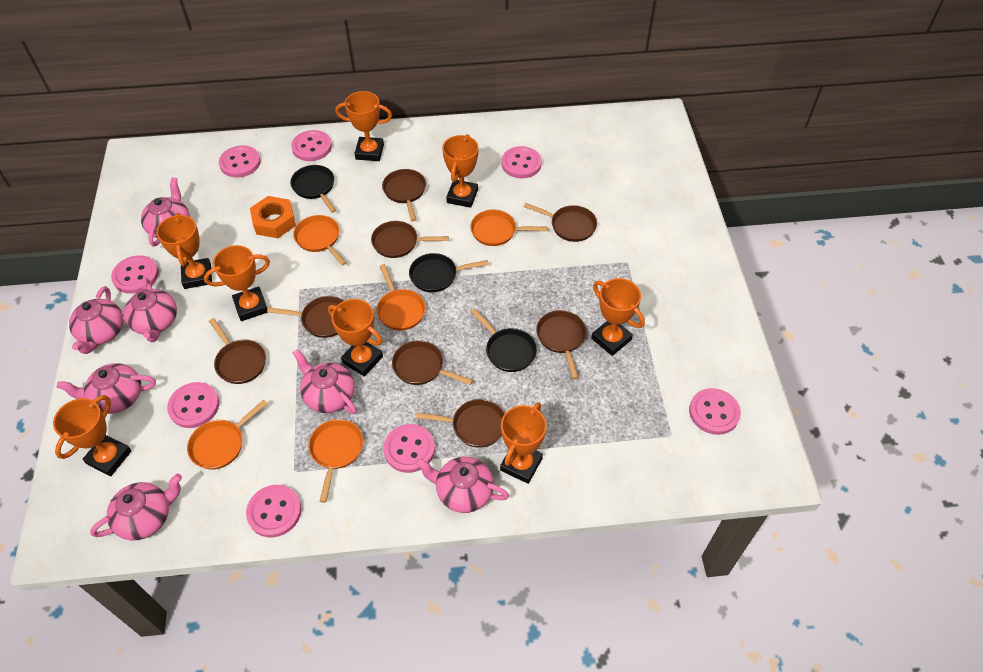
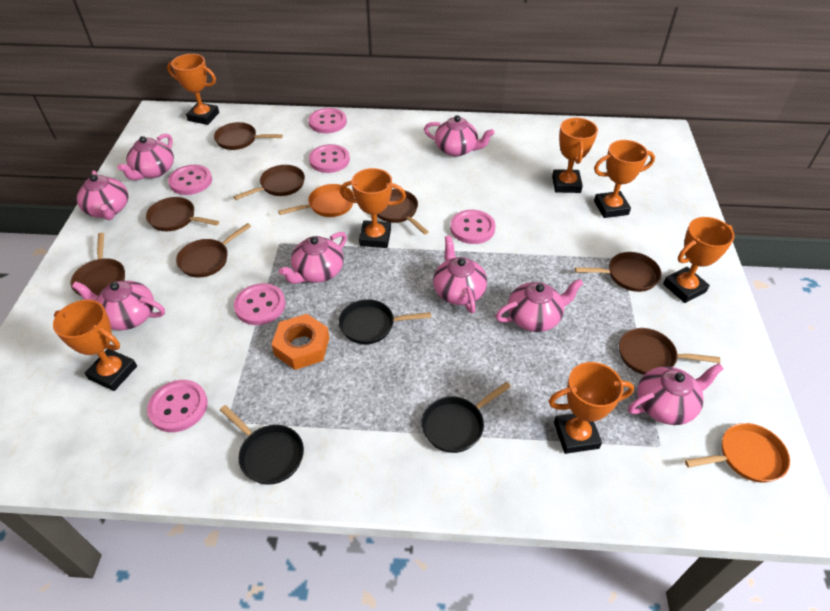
orange pan: [187,400,268,469] [293,215,347,266] [308,419,363,503] [376,264,426,331] [470,210,547,246] = 5 -> [278,184,355,217] [685,423,790,483] = 2
orange trophy: [53,395,132,476] [156,213,212,289] [204,245,270,321] [328,299,383,377] [335,91,392,161] [442,134,478,208] [500,402,547,484] [591,278,645,356] = 8 -> [53,300,137,391] [167,54,219,125] [340,168,406,248] [548,362,634,454] [552,118,598,193] [594,140,655,218] [663,217,734,303] = 7
pink button: [111,255,159,294] [167,382,219,428] [219,146,261,178] [246,485,302,537] [291,130,332,161] [383,424,435,473] [501,146,542,178] [689,388,741,435] = 8 -> [147,380,208,432] [168,165,212,195] [234,283,286,325] [308,108,347,133] [309,144,350,173] [450,210,496,244] = 6
pink teapot: [57,363,156,414] [69,286,124,354] [90,474,182,540] [124,278,177,342] [141,177,190,247] [292,349,357,414] [415,457,509,513] = 7 -> [72,281,165,330] [77,170,128,220] [117,133,174,180] [279,232,347,284] [424,115,495,156] [433,235,487,313] [495,278,584,332] [628,363,724,425] = 8

